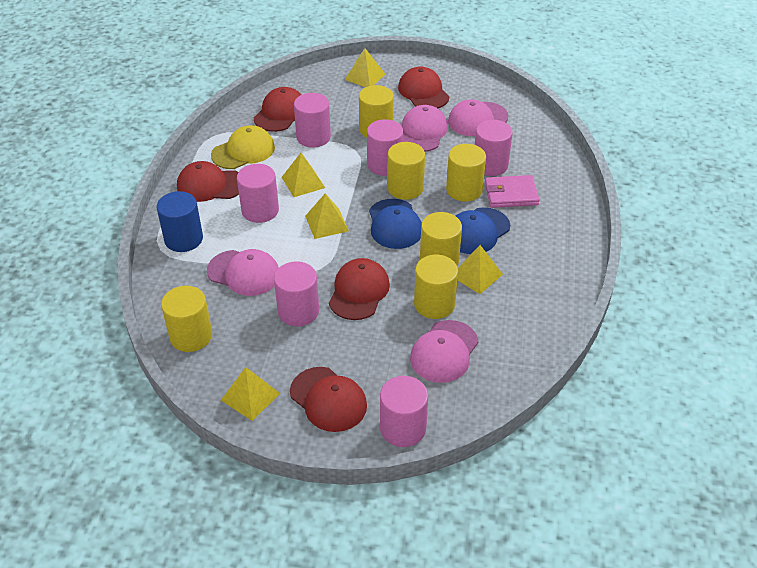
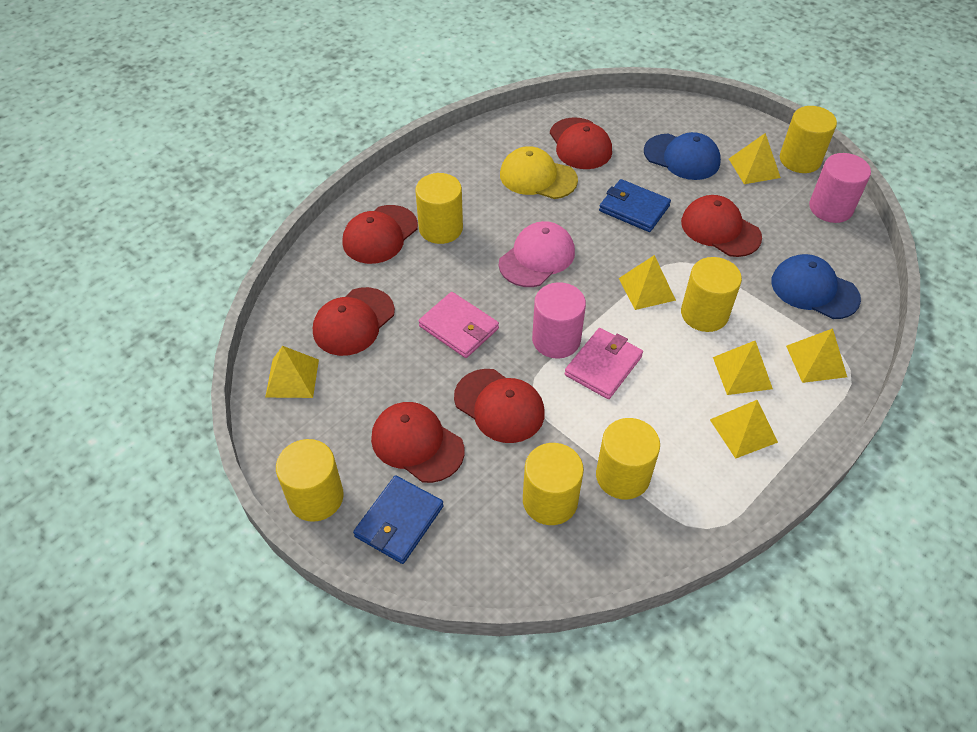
blue cylinder: [156,191,203,252] = 1 -> none = 0
blue wallet: none = 0 -> [353,475,444,564] [599,179,671,232] = 2
pink cap: [207,249,279,296] [402,105,448,152] [410,320,479,383] [448,99,508,136] = 4 -> [499,221,575,287] = 1
pink cylinder: [237,164,279,223] [274,261,319,326] [294,93,331,148] [367,119,403,176] [380,376,428,447] [475,120,513,176] = 6 -> [532,282,586,359] [809,153,871,223] = 2
pink wallet: [485,175,540,208] = 1 -> [419,292,499,358] [564,328,643,399] = 2
red cap: [177,161,239,202] [254,87,302,132] [290,367,367,432] [329,258,390,320] [398,66,449,108] = 5 -> [313,287,395,356] [342,205,418,264] [371,402,464,483] [454,369,545,443] [550,117,612,169] [681,195,762,257] = 6
yellow pyramid: [221,367,280,421] [282,153,325,197] [305,193,349,239] [345,48,385,87] [458,245,503,294] = 5 -> [265,346,319,398] [619,255,676,310] [710,400,778,459] [713,341,773,395] [729,133,781,184] [786,328,847,383] = 6

